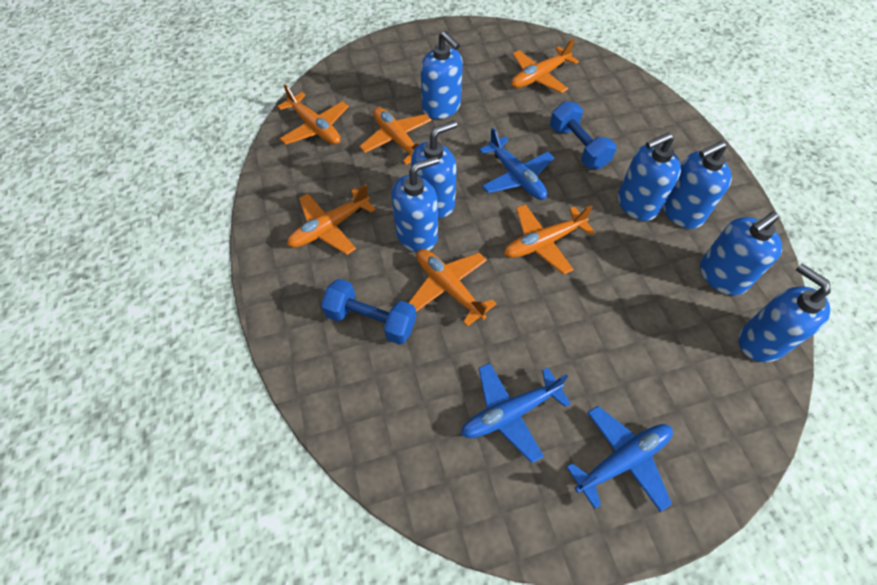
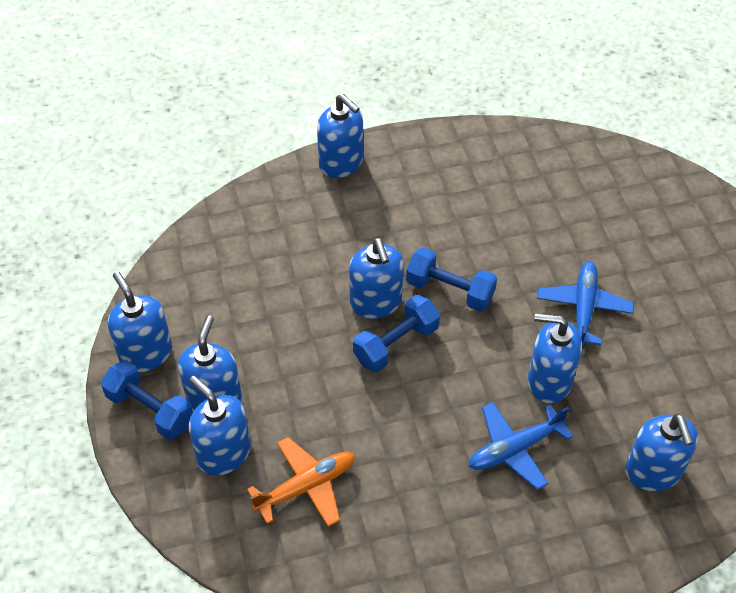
blue dumbbell: [321,279,416,345] [550,101,617,169] = 2 -> [101,360,193,439] [353,295,440,372] [406,247,497,311] = 3
blue plane: [461,363,571,463] [479,128,554,200] [566,406,673,512] = 3 -> [469,402,573,490] [537,261,634,347] = 2
orange plane: [277,84,349,145] [287,184,376,255] [359,107,432,165] [408,249,496,327] [504,204,595,275] [511,39,579,93] = 6 -> [247,437,355,527] = 1

